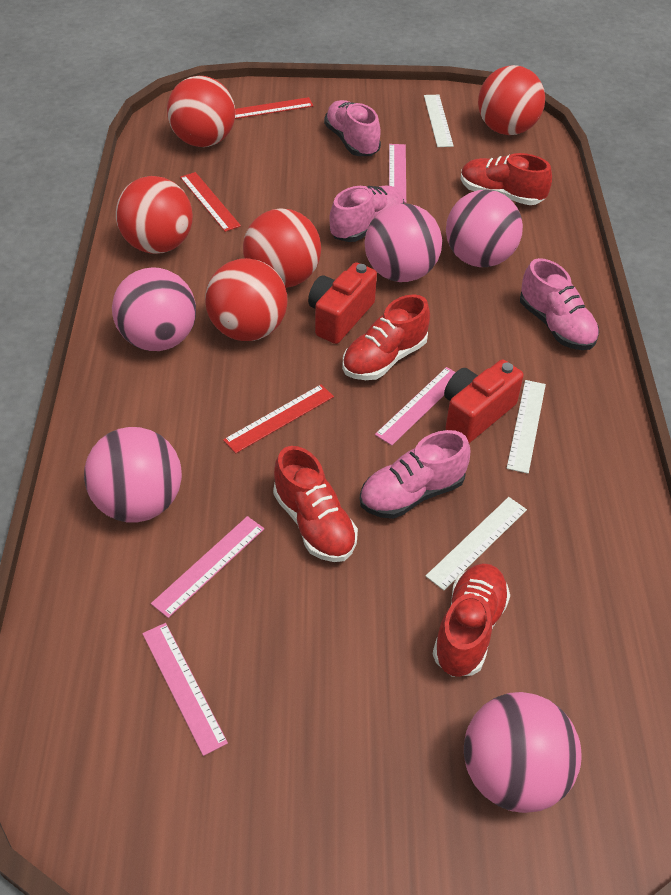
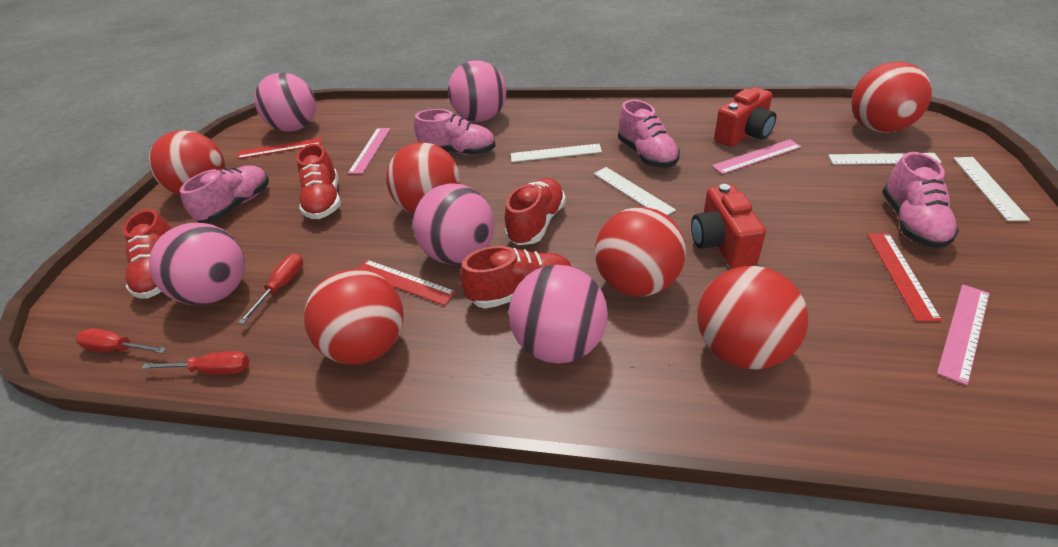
pink ruler: [142,623,228,756] [151,516,264,618] [375,367,456,446] [389,144,406,203] = 4 -> [348,128,391,174] [712,139,802,174] [937,285,990,385] = 3
red ball: [116,176,193,254] [167,76,235,147] [205,258,288,341] [243,208,321,288] [478,65,545,135] = 5 -> [149,130,225,195] [304,269,403,365] [386,142,460,214] [595,207,686,296] [697,266,808,369] [851,62,932,133] = 6
red screwdriver: none = 0 -> [76,328,167,353] [141,351,249,375] [238,253,303,324] = 3
white ruler: [424,95,454,147] [426,497,527,590] [507,380,546,474] = 3 -> [511,144,602,162] [594,167,676,215] [828,153,942,165] [953,157,1030,221] = 4

